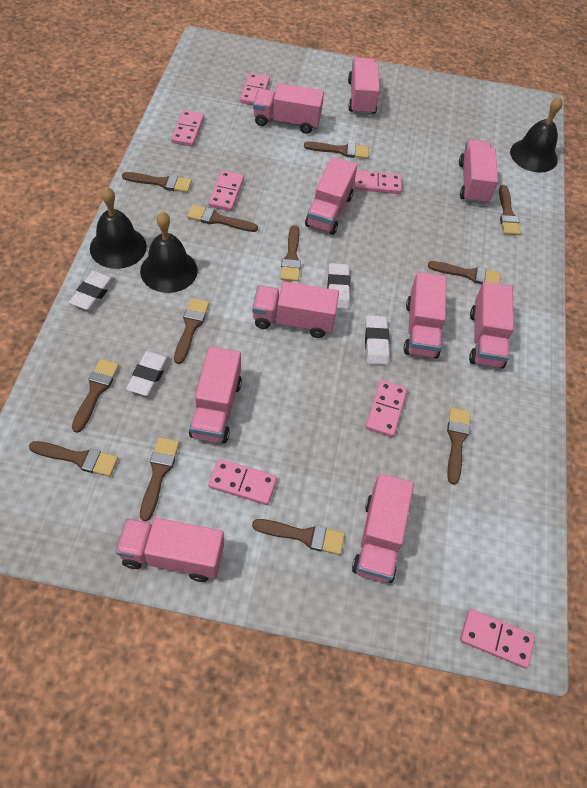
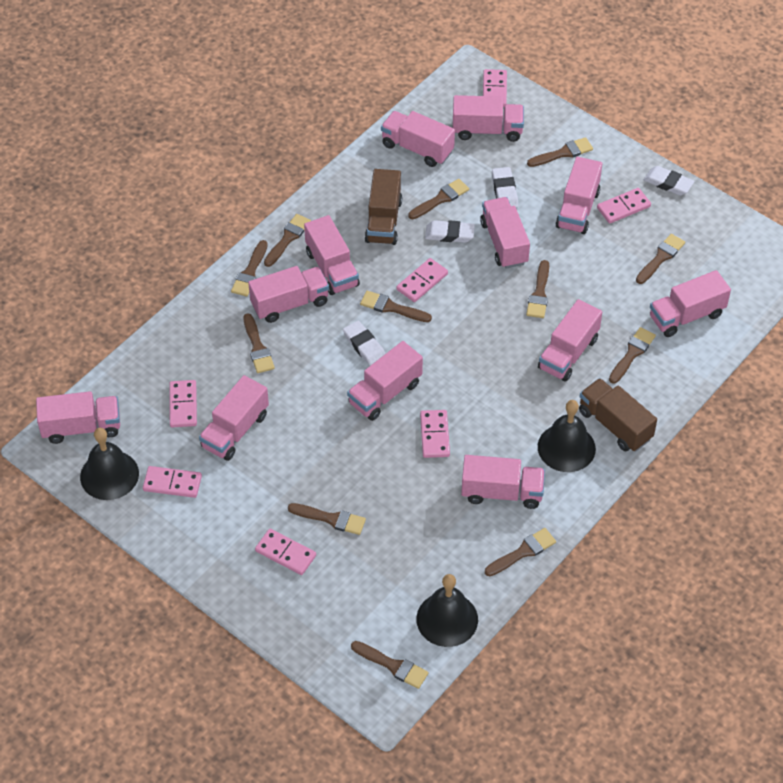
brown truck: none = 0 -> [365,169,402,245] [579,378,657,452] = 2
pink truck: [116,518,224,582] [189,347,242,444] [252,281,339,338] [253,83,324,134] [305,157,357,235] [348,57,380,115] [352,474,414,583] [404,272,447,359] [459,140,498,204] [469,281,514,369] = 10 -> [36,391,120,444] [199,375,269,461] [248,266,329,323] [304,215,360,295] [347,341,423,421] [381,111,455,167] [453,95,524,142] [461,455,545,509] [480,197,530,269] [538,299,602,382] [556,157,602,234] [650,270,731,337] = 12

